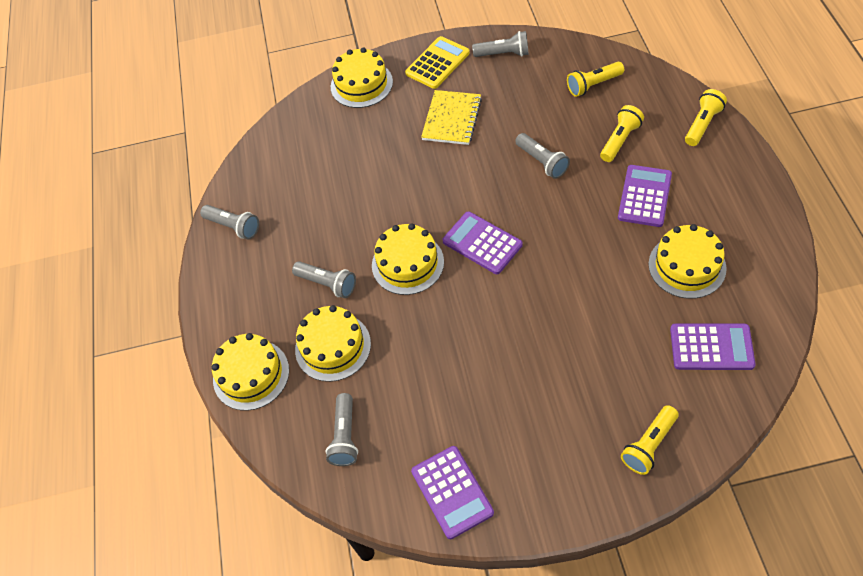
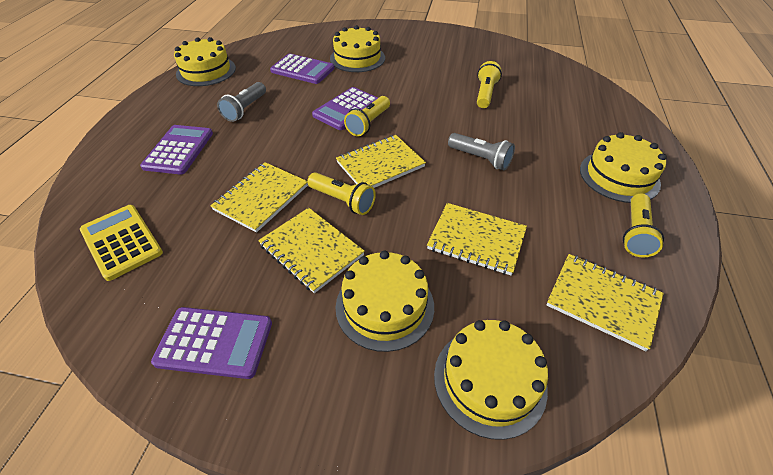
grey flashlight: [200,205,259,239] [292,261,356,298] [325,393,358,466] [472,31,528,57] [515,133,570,179] = 5 -> [217,82,266,122] [448,133,515,170] = 2
yellow notebook: [421,90,482,145] = 1 -> [210,162,308,233] [258,208,365,293] [336,135,426,188] [427,203,527,276] [547,254,664,351] = 5

